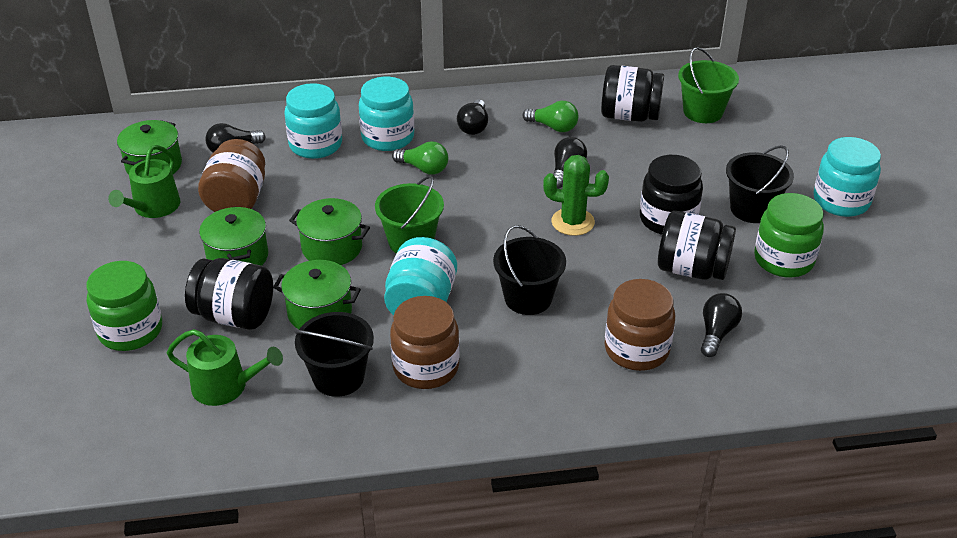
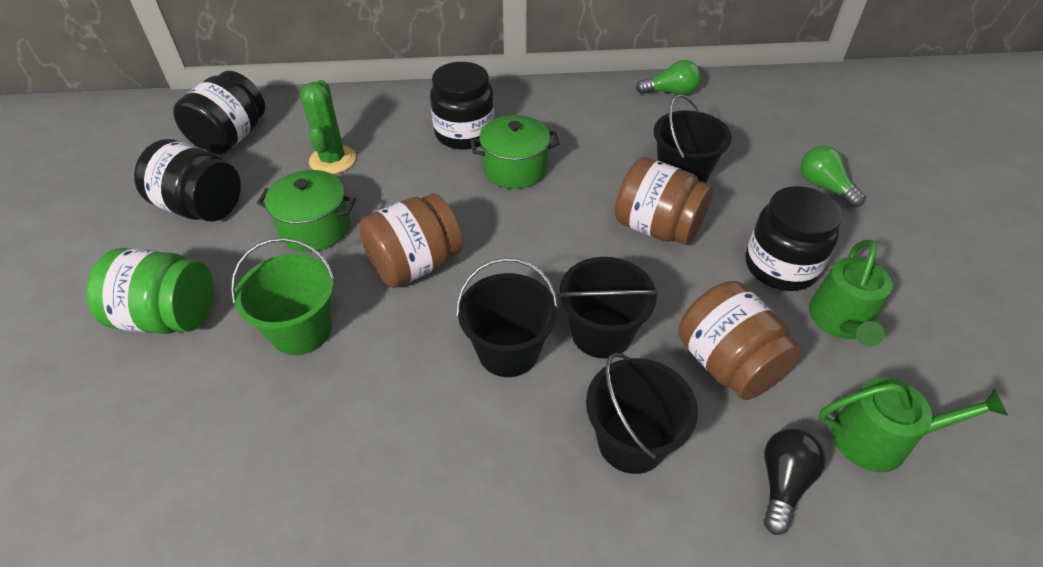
black bucket: [294,312,374,397] [493,225,566,315] [726,145,794,223] = 3 -> [456,258,558,377] [558,257,659,358] [586,353,698,474] [653,94,732,183] = 4
black light bulb: [205,123,266,153] [457,99,488,135] [553,137,587,189] [701,293,742,357] = 4 -> [764,428,826,535] = 1
green bucket: [375,176,444,253] [678,47,739,123] = 2 -> [231,238,335,355] = 1
green jar: [87,261,162,351] [754,193,824,278] = 2 -> [86,248,214,334] = 1
green pot: [117,120,182,175] [199,207,268,266] [273,260,361,329] [289,198,370,265] = 4 -> [257,170,356,252] [470,115,560,189] = 2
turquoise jar: [284,83,342,159] [359,77,414,151] [384,237,457,315] [814,137,881,217] = 4 -> none = 0

